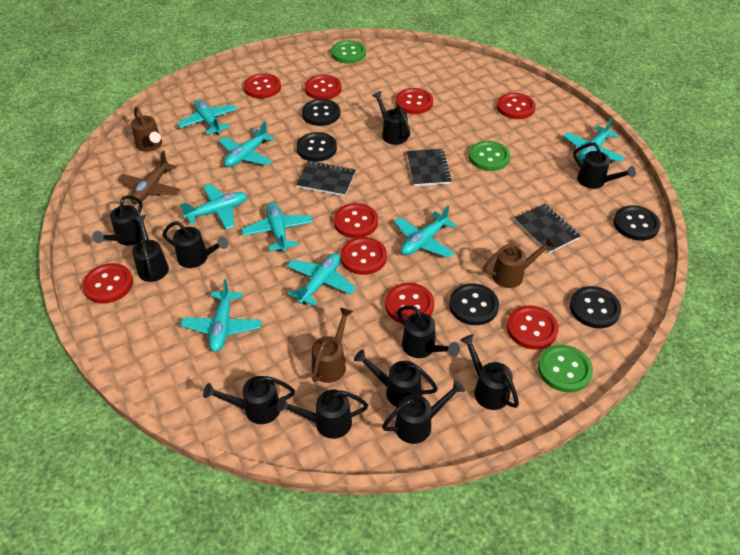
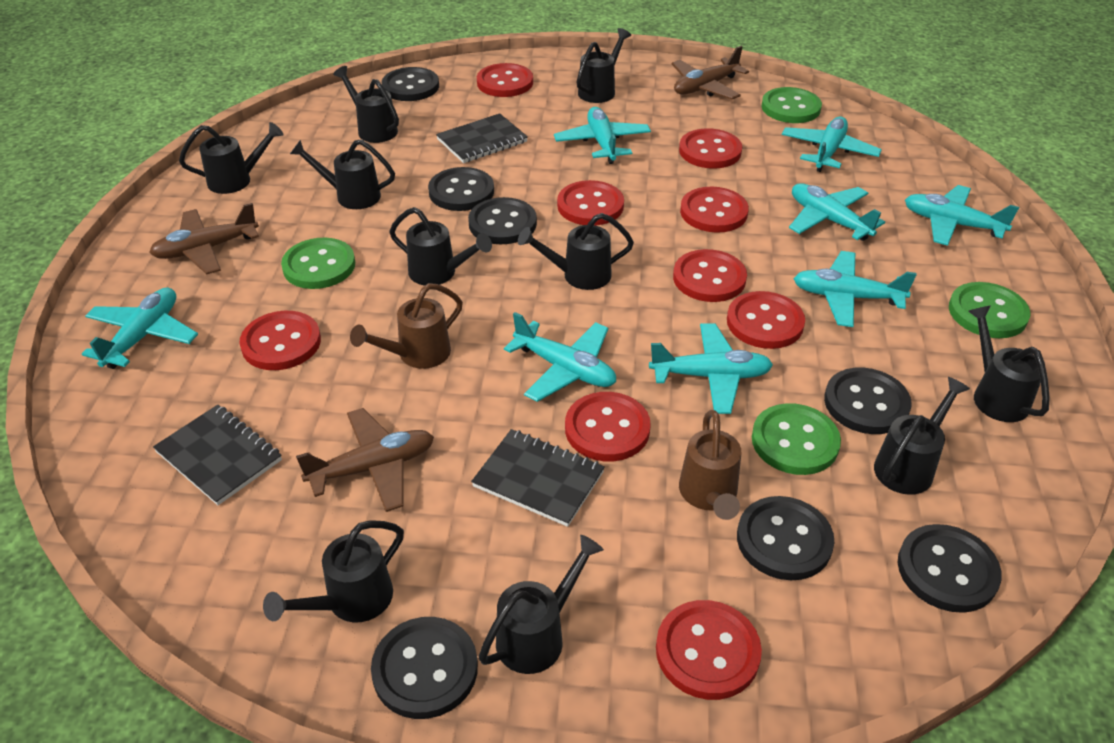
black button: [296,132,337,162] [302,99,340,126] [449,283,499,325] [570,286,621,329] [613,205,661,241] = 5 -> [371,617,478,719] [382,67,439,101] [428,167,494,211] [468,197,537,244] [737,496,834,580] [824,368,912,434] [898,524,1002,613] = 7
black watering can: [92,195,143,246] [132,215,169,282] [163,221,228,268] [203,376,295,424] [276,390,368,439] [354,349,438,407] [372,91,410,145] [382,380,465,444] [397,305,460,358] [460,334,519,410] [573,143,636,189] = 11 -> [179,122,284,194] [263,520,404,622] [290,139,395,209] [333,66,399,143] [389,207,492,286] [478,535,604,674] [518,213,634,290] [577,28,631,103] [874,377,970,495] [968,305,1050,422] = 10
brown plane: [118,151,181,204] = 1 -> [149,203,259,274] [296,408,434,512] [672,46,749,99] = 3
brown watering can: [131,106,162,152] [312,307,353,383] [483,237,556,288] = 3 -> [350,283,463,369] [679,410,741,520] = 2
green button: [331,41,366,64] [469,141,510,171] [538,345,593,392] = 3 -> [281,238,355,289] [752,403,841,475] [761,87,822,123] [949,282,1030,338] = 4

